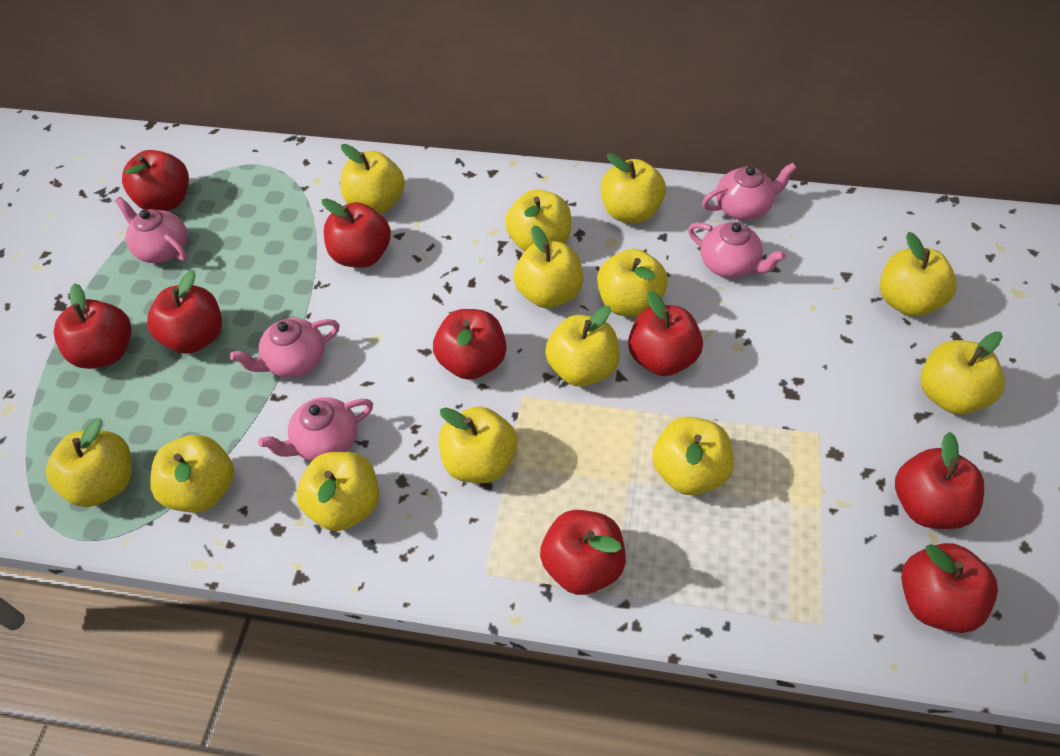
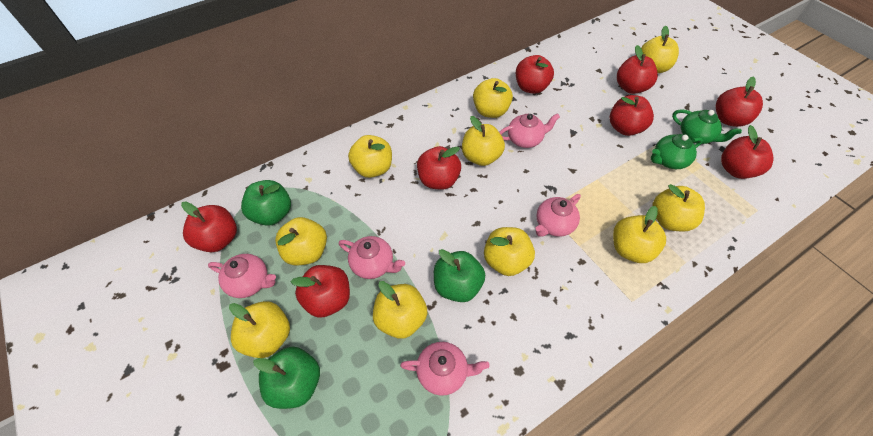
green apple: none = 0 -> [241,180,291,226] [253,346,320,409] [434,249,485,302] = 3
green teapot: none = 0 -> [651,134,703,169] [672,109,742,144] = 2
red apple: [54,283,132,369] [122,150,189,211] [147,270,222,354] [322,198,391,268] [433,309,506,380] [540,510,626,595] [628,290,703,376] [895,432,984,529] [901,543,998,633] = 9 -> [181,202,237,252] [291,265,350,318] [417,146,461,190] [516,55,554,94] [610,95,654,136] [617,45,658,94] [716,77,763,127] [721,125,773,179] = 8
yellow apple: [46,418,132,507] [150,435,234,513] [296,452,379,531] [341,144,405,214] [439,406,517,483] [505,190,571,252] [514,225,583,308] [545,306,619,387] [597,249,668,317] [601,153,666,223] [652,417,734,495] [880,232,957,317] [920,331,1005,415] = 13 -> [229,301,290,358] [275,217,327,265] [348,135,392,178] [373,281,427,339] [462,116,505,166] [473,78,513,118] [484,227,535,276] [613,206,666,263] [641,26,679,73] [652,184,705,231] = 10

